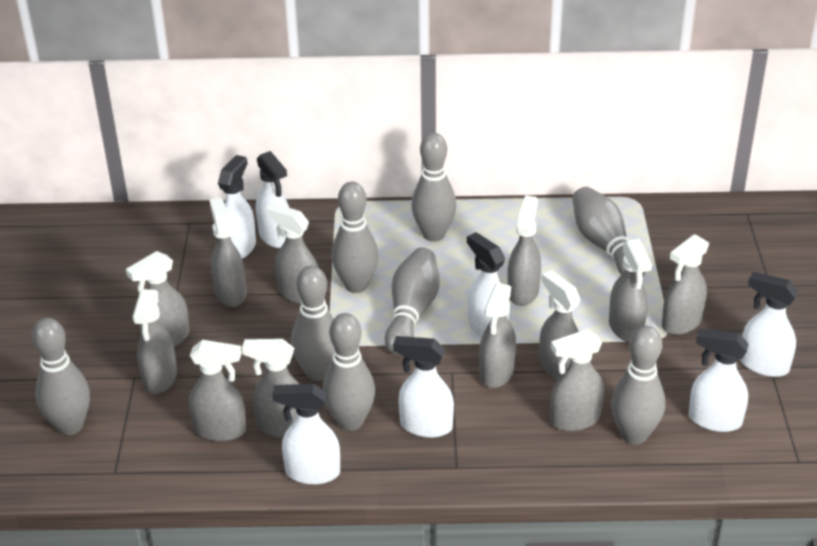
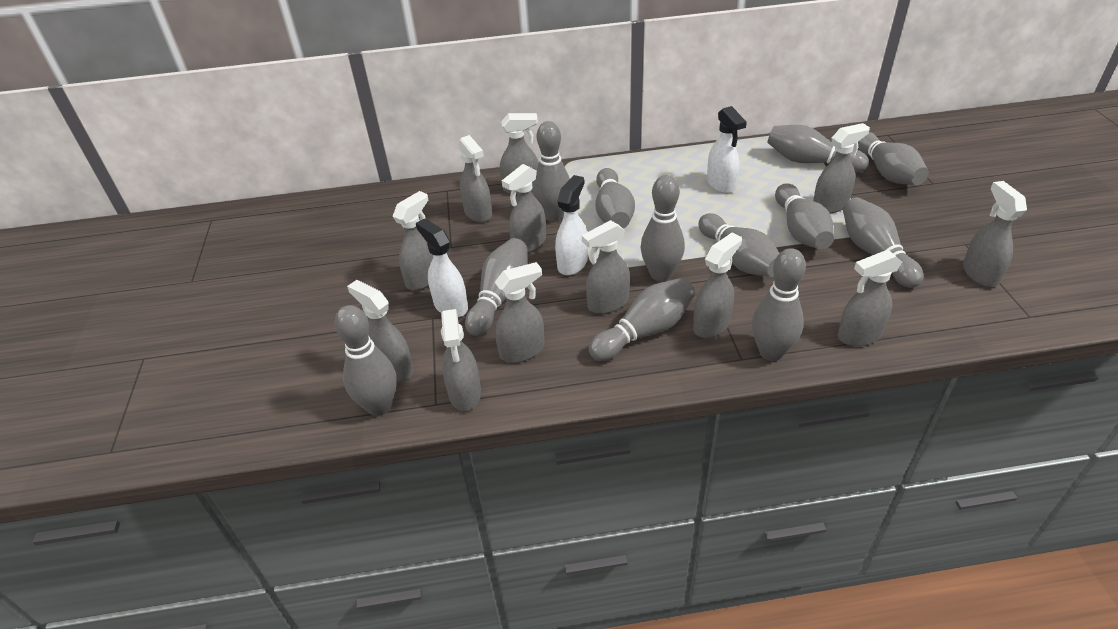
grey bowling pin: [32,318,90,435] [291,266,334,381] [323,313,375,431] [331,182,379,293] [385,247,440,355] [411,133,456,242] [572,187,645,276] [611,326,665,445] = 8 -> [335,305,397,416] [465,238,527,336] [533,121,570,221] [589,278,695,361] [595,168,635,229] [641,175,685,281] [698,213,780,277] [752,248,806,361] [767,125,869,172] [775,183,834,250] [843,197,923,288] [858,132,929,185] = 12
white spray bottle: [218,155,256,259] [256,151,289,248] [272,384,340,485] [393,336,454,438] [467,232,510,338] [689,328,749,432] [740,272,799,377] = 7 -> [416,219,468,317] [555,175,588,275] [707,106,747,194] = 3

